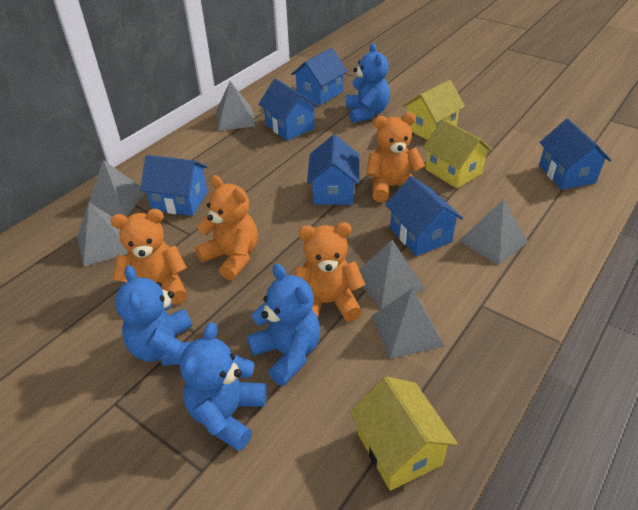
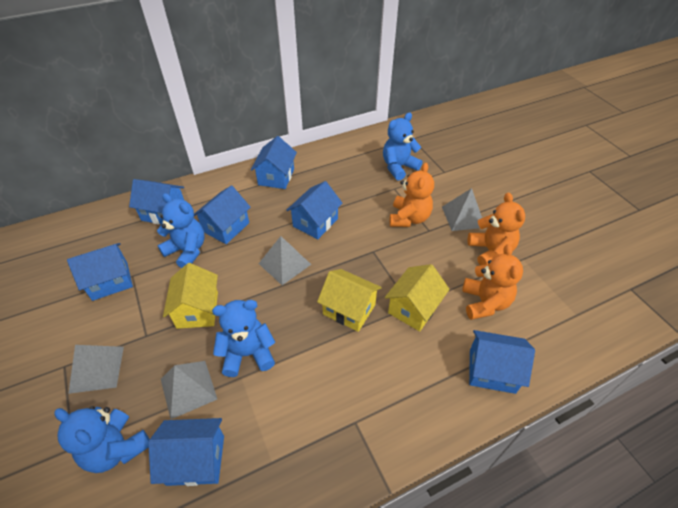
blue house: [140,155,208,216] [259,78,319,141] [291,48,348,105] [307,134,359,205] [386,176,463,256] [539,119,611,190] = 6 -> [67,243,133,301] [129,179,184,225] [148,418,224,486] [194,185,251,244] [251,136,297,189] [286,181,343,239] [469,330,535,394] = 7
grey pyramid: [77,203,128,267] [86,160,146,217] [216,81,256,131] [359,240,425,309] [372,288,444,359] [459,199,528,265] = 6 -> [68,345,124,394] [161,361,217,419] [259,236,311,285] [442,188,482,231] = 4
orange teddy bear: [110,209,187,305] [195,175,258,281] [294,222,365,322] [366,112,425,202] = 4 -> [390,163,434,227] [462,244,523,320] [468,193,525,265] = 3

